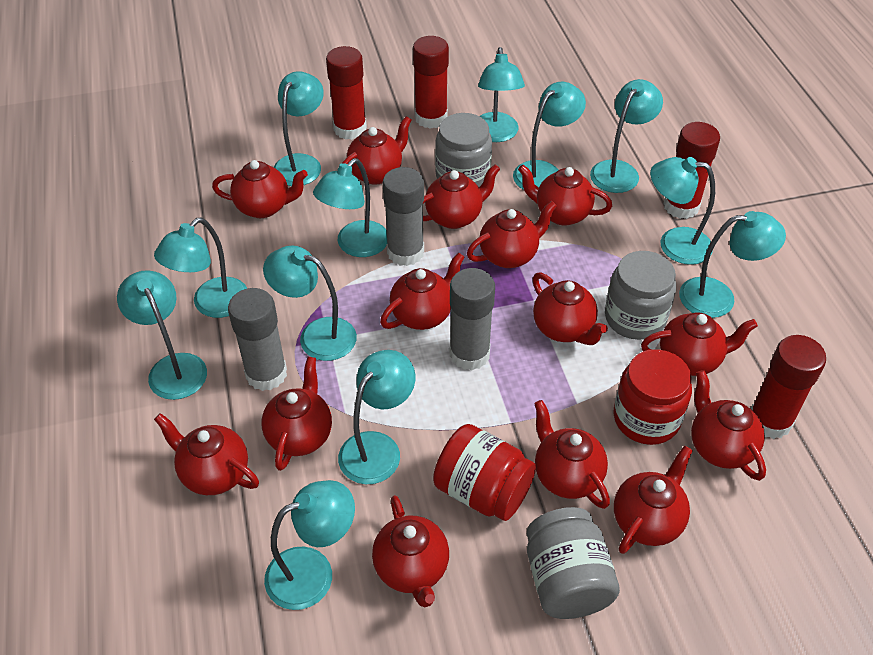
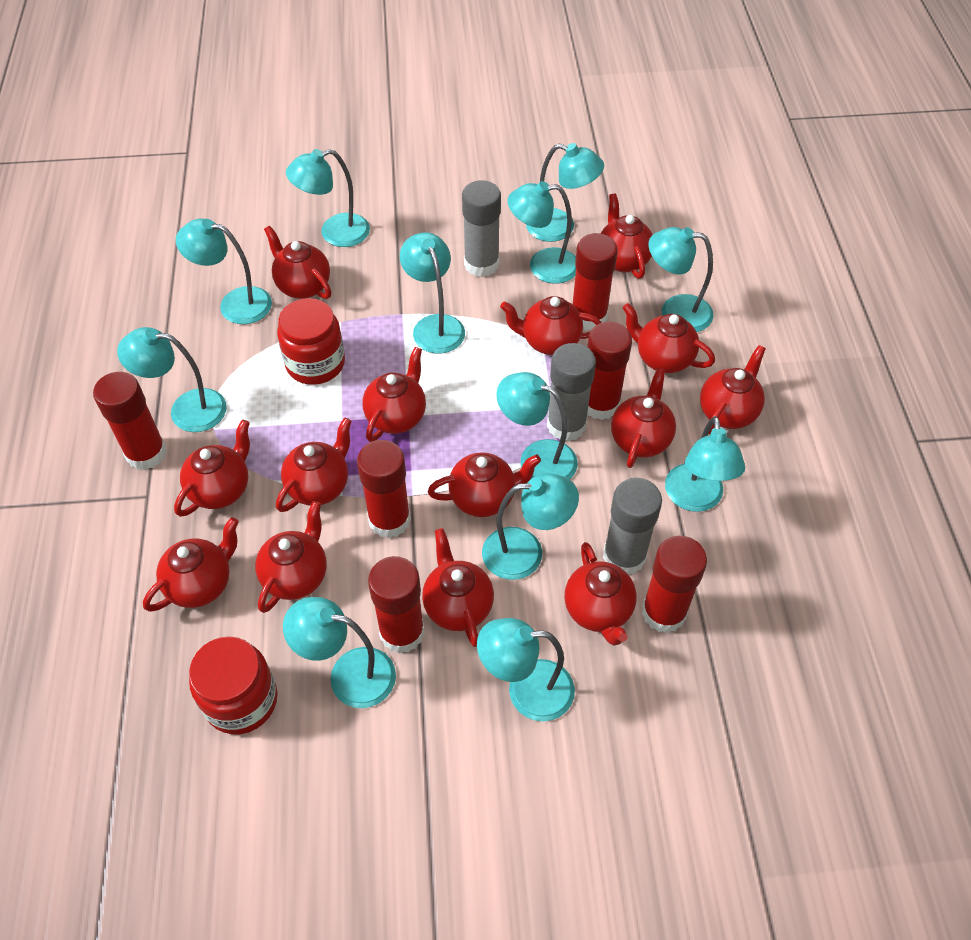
grey jar: [435,113,492,187] [527,507,620,619] [605,251,676,340] = 3 -> none = 0
red glue stick: [326,46,367,140] [413,36,449,129] [663,122,720,219] [751,335,826,439] = 4 -> [93,372,167,470] [357,440,411,538] [368,556,425,654] [572,233,618,331] [587,322,632,420] [642,536,707,633] = 6

